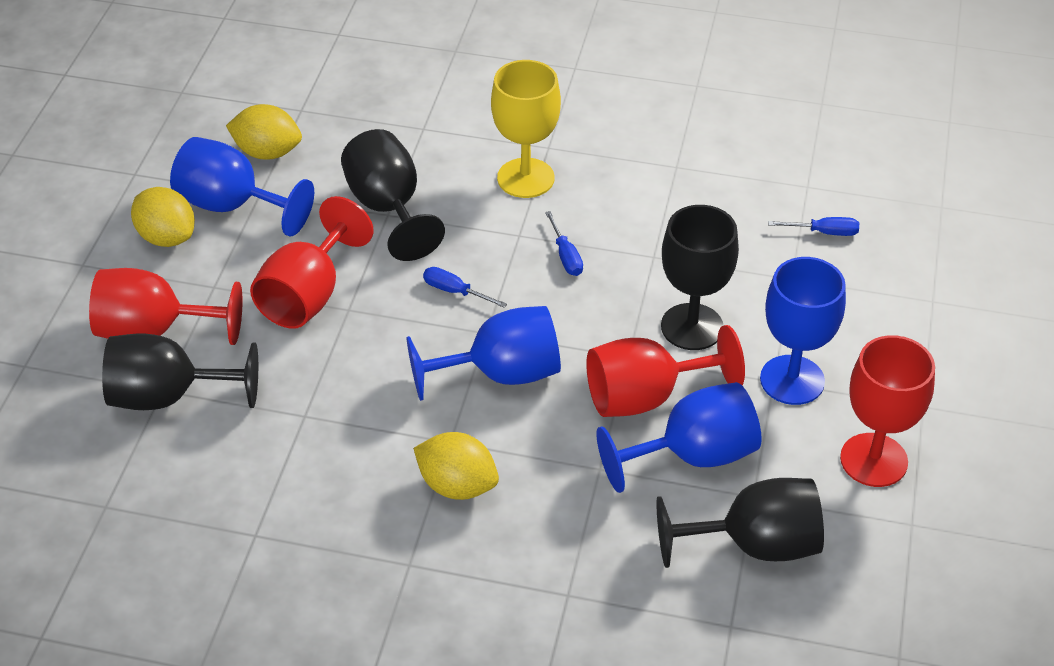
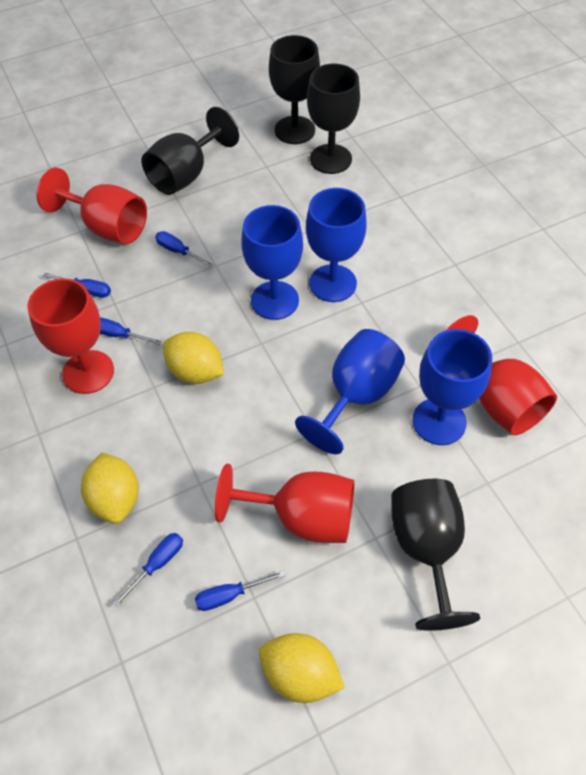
blue screwdriver: [423,267,507,308] [545,211,583,276] [768,217,859,236] = 3 -> [43,273,111,298] [100,317,162,345] [113,533,183,607] [155,231,213,267] [195,570,285,611] = 5
yellow goblet: [491,60,561,198] = 1 -> none = 0

